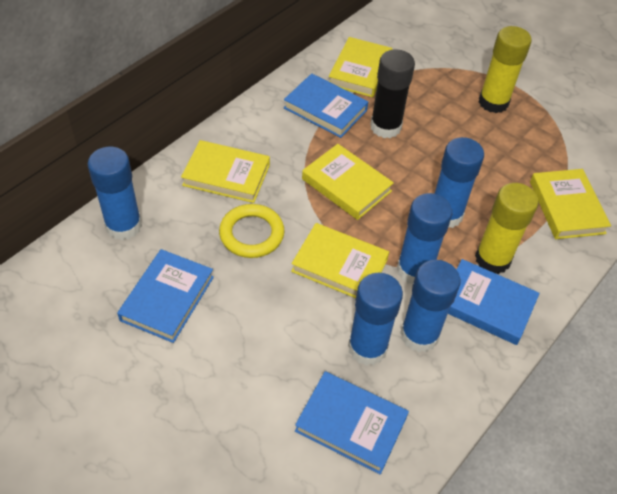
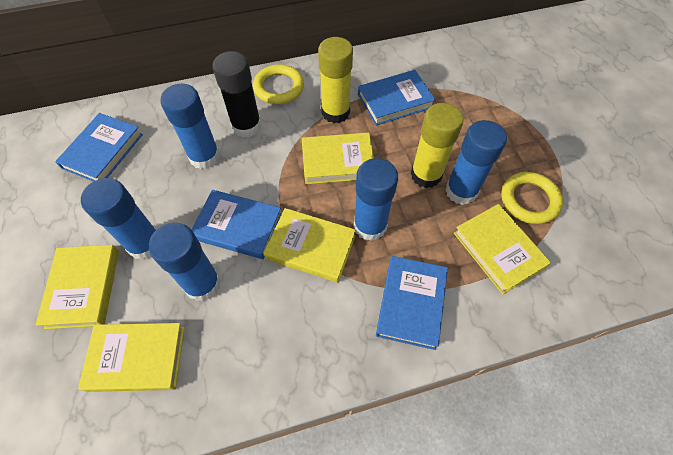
yellow ring: [219,204,285,258] = 1 -> [253,64,304,104] [501,172,563,224] = 2

